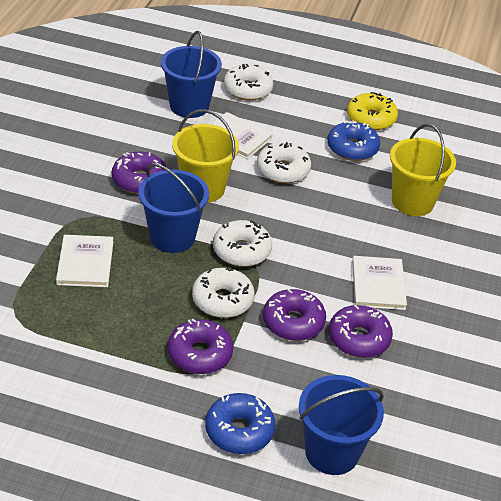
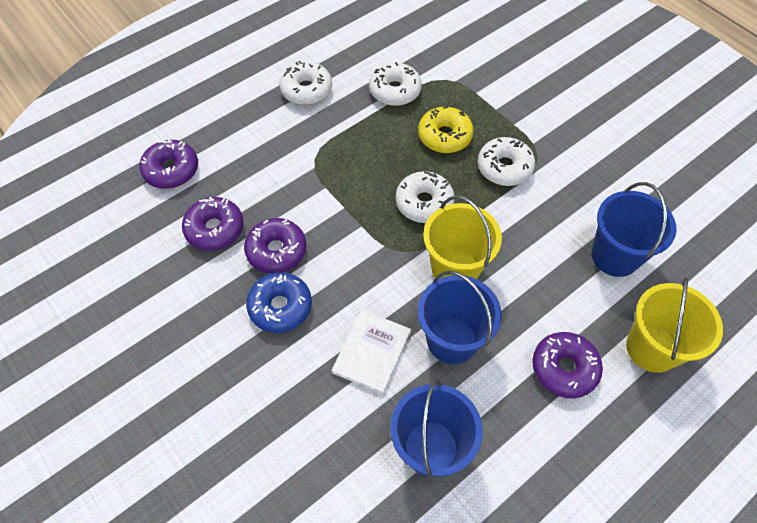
blue donut: [205,393,275,454] [327,120,380,161] = 2 -> [246,272,312,333] = 1
white book: [56,235,113,287] [211,112,272,159] [352,256,407,310] = 3 -> [332,310,411,394] = 1

